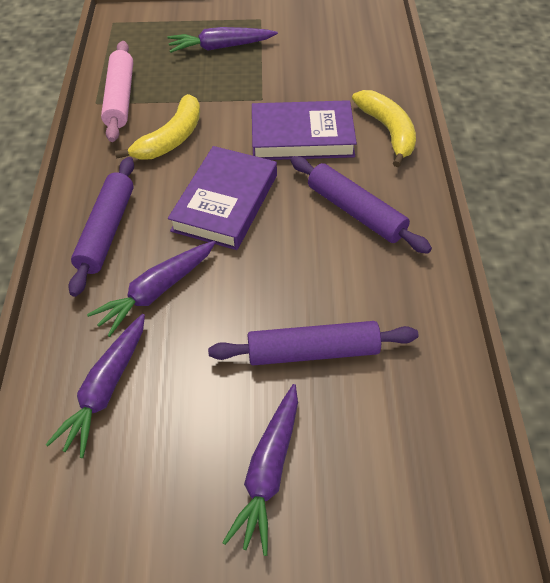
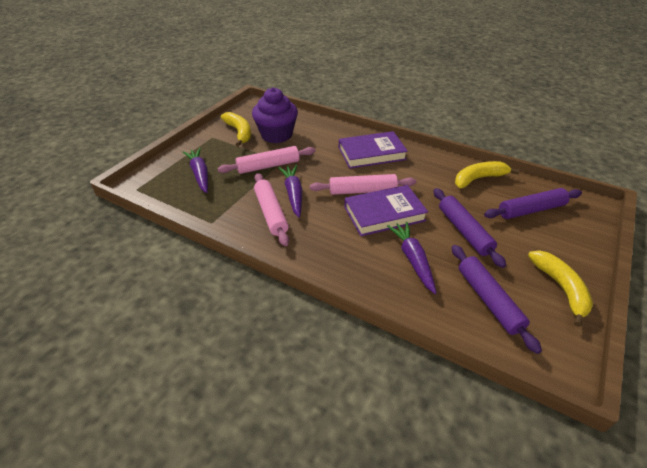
pink rolling pin: [101,41,133,142] = 1 -> [218,146,315,174] [254,173,289,246] [310,174,417,195] = 3
purple carrot: [45,314,145,458] [87,241,216,337] [168,27,278,53] [222,384,298,556] = 4 -> [183,148,208,193] [278,165,302,218] [387,222,436,294] = 3
purple cupcake: none = 0 -> [252,87,298,143] = 1
yellow banana: [115,94,200,160] [352,90,416,167] = 2 -> [221,112,251,147] [455,161,520,188] [528,250,593,327] = 3

